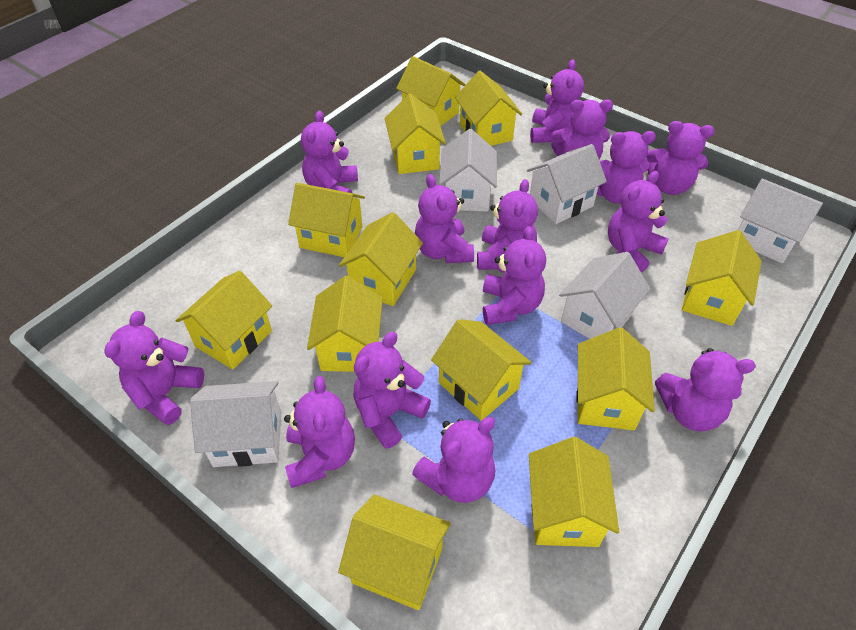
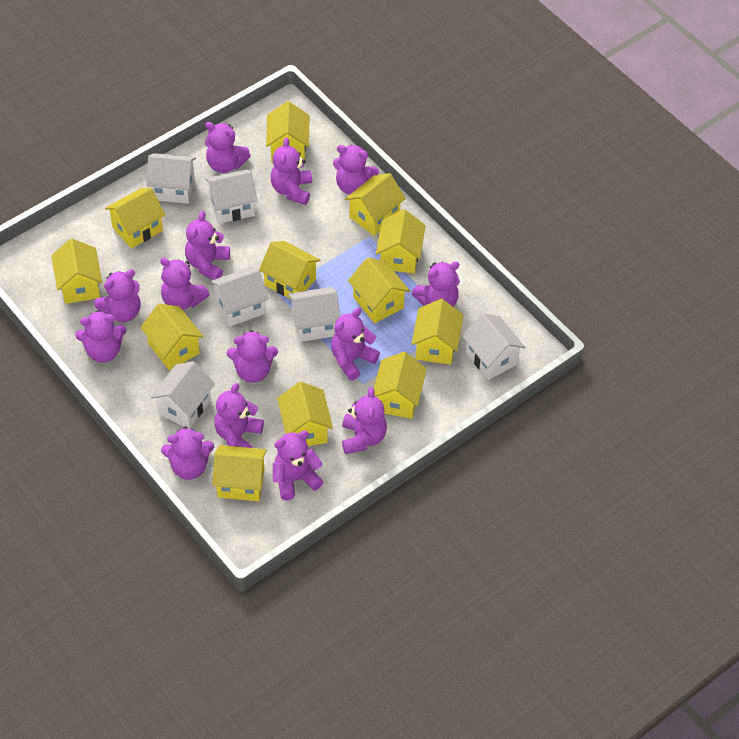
white house: [190,381,281,467] [439,129,497,212] [527,144,607,224] [559,252,650,339] [738,179,823,263] = 5 -> [146,153,196,204] [150,361,215,429] [205,169,258,224] [210,267,269,327] [288,287,340,342] [462,313,526,380] = 6

